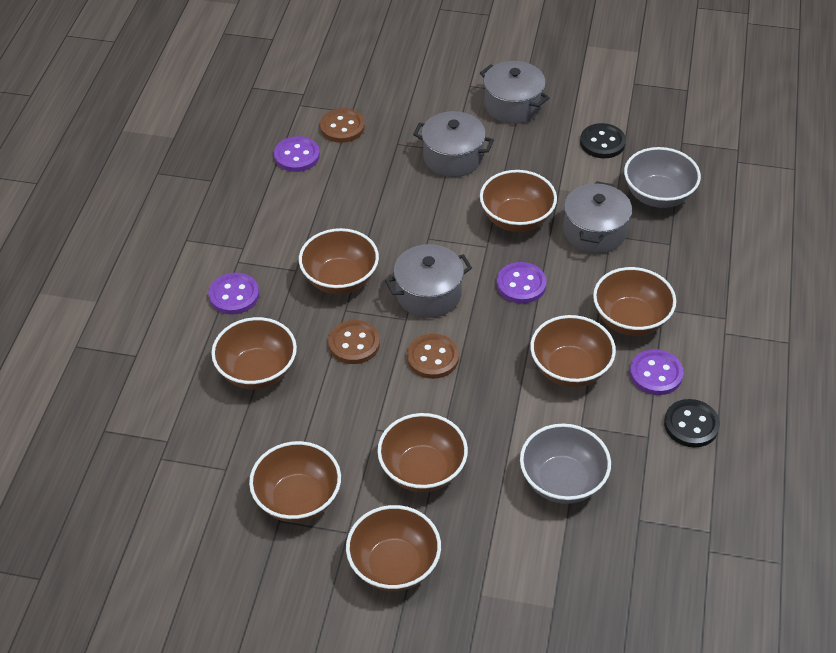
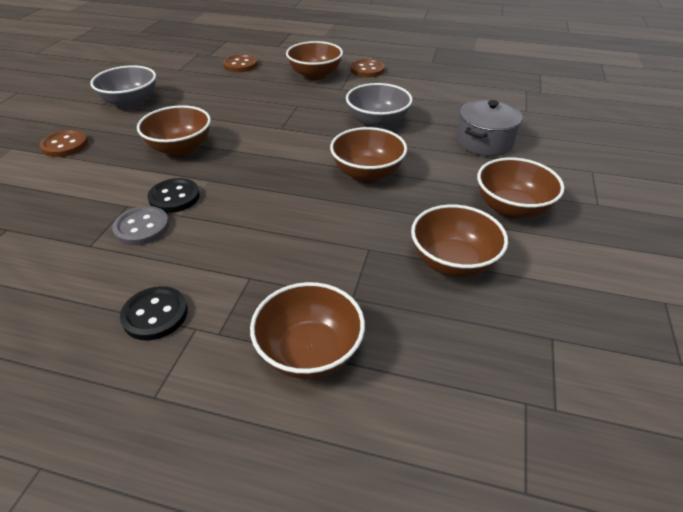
brown bowl: [211,317,297,389] [249,441,341,523] [299,228,379,294] [346,505,441,592] [377,413,468,492] [480,170,557,232] [530,315,616,387] [593,267,676,336] = 8 -> [137,105,211,156] [250,282,365,379] [286,41,343,80] [330,127,407,182] [411,205,508,277] [477,158,564,219] = 6
grey button: none = 0 -> [112,206,169,246] = 1
grey pot: [385,244,472,318] [413,111,494,177] [480,61,549,124] [564,181,632,254] = 4 -> [457,99,523,156] = 1
purple button: [209,273,259,315] [274,136,320,172] [497,262,547,303] [630,349,684,395] = 4 -> none = 0

